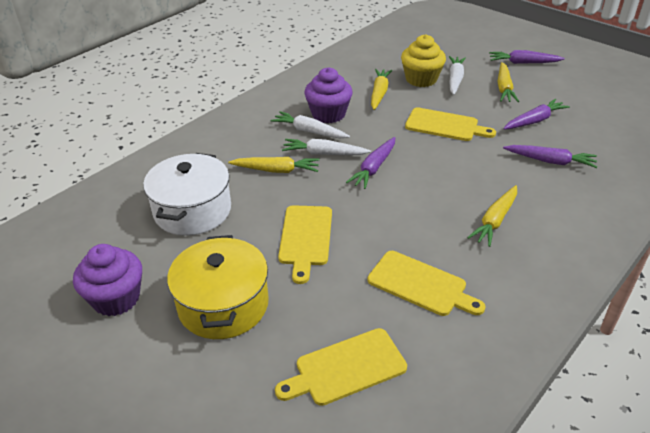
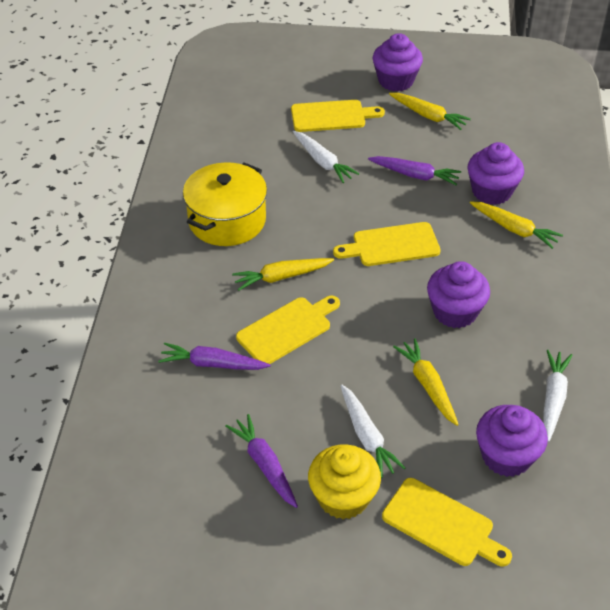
purple carrot: [346,137,395,189] [489,50,565,64] [503,99,570,130] [503,145,597,168] = 4 -> [158,343,270,370] [226,414,298,508] [368,156,461,185] = 3
purple cupcake: [73,244,142,316] [304,68,353,123] = 2 -> [373,33,423,91] [427,261,490,328] [468,142,524,205] [476,405,548,477] = 4
white pot: [143,153,231,236] = 1 -> none = 0

